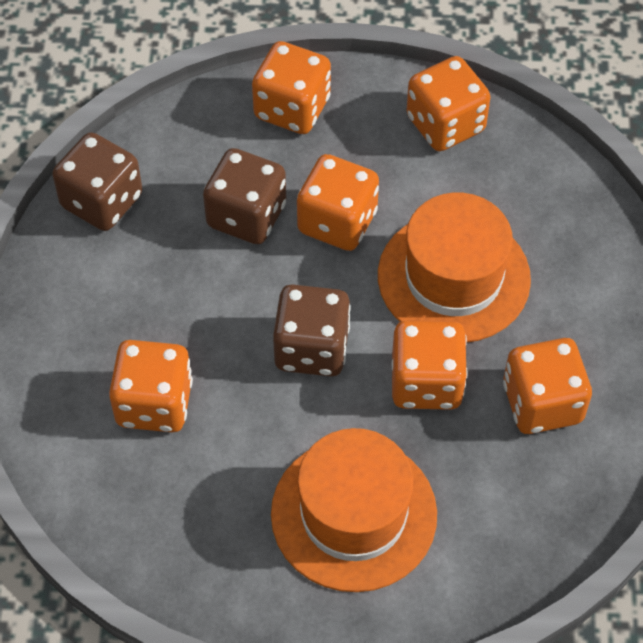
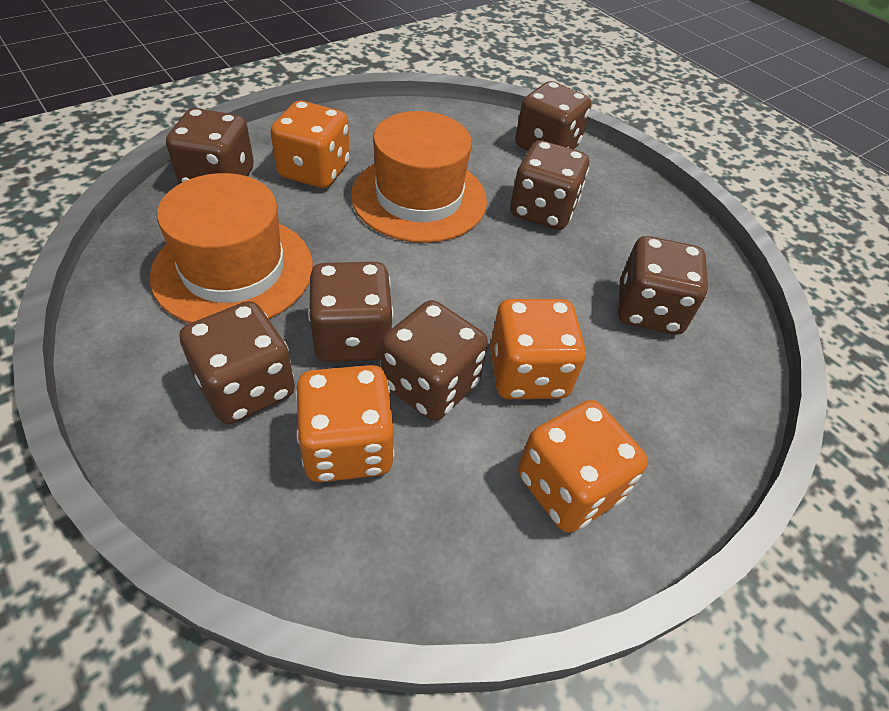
brown dice: [52,132,142,231] [203,148,286,244] [273,284,351,376] = 3 -> [166,108,254,184] [180,301,295,424] [308,262,393,362] [381,300,488,421] [510,140,589,230] [515,81,591,151] [618,236,708,335] = 7
orange dice: [109,340,193,433] [252,41,331,134] [297,154,379,251] [391,320,468,410] [406,56,491,151] [503,338,592,434] = 6 -> [271,101,350,188] [296,365,394,482] [490,299,586,399] [518,400,648,533] = 4

